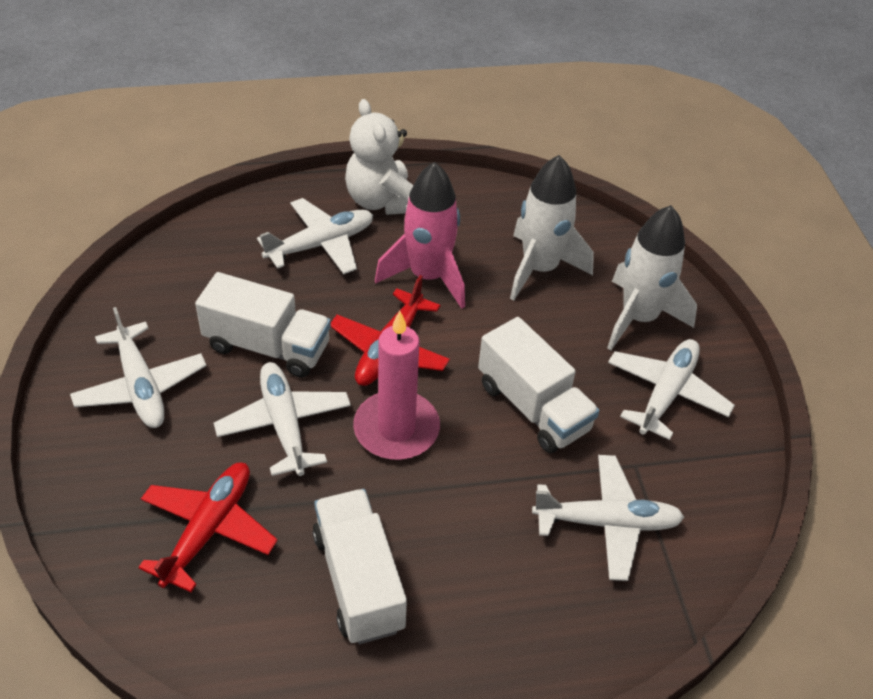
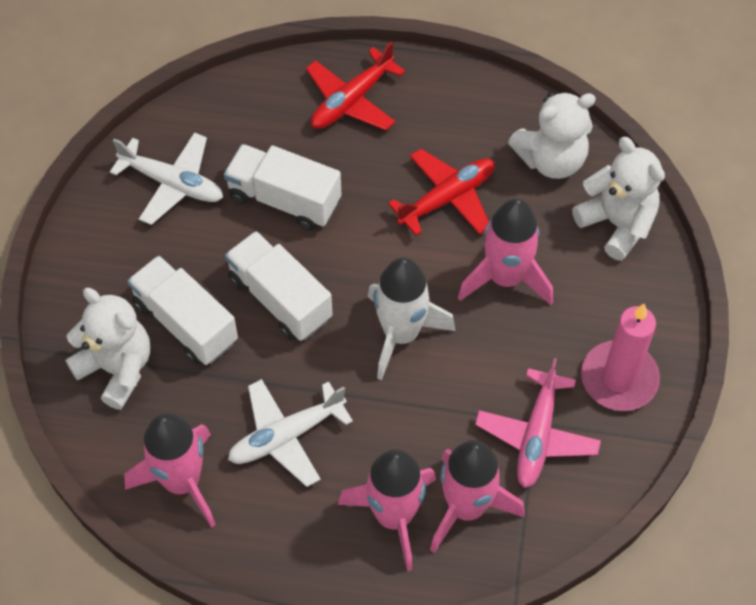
pink plane: none = 0 -> [475,358,601,488] = 1
pink rocket: [375,162,465,309] = 1 -> [124,413,216,528] [338,449,436,571] [430,440,525,553] [458,199,553,305] = 4
white plane: [70,307,206,428] [214,362,351,476] [257,198,373,274] [532,455,684,581] [608,339,735,440] = 5 -> [110,132,223,225] [228,379,353,487] = 2
white rocket: [510,155,594,301] [607,205,697,350] = 2 -> [368,257,456,380] = 1
white teddy bear: [345,99,413,215] = 1 -> [65,288,150,410] [508,92,596,179] [572,137,665,261] = 3

